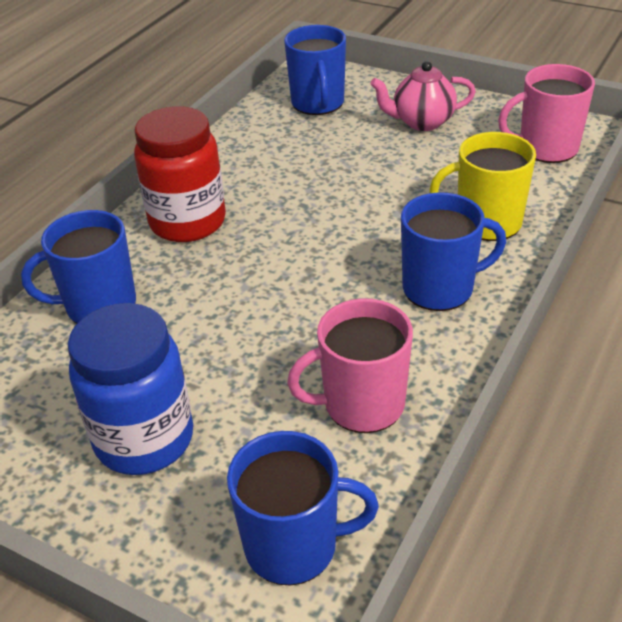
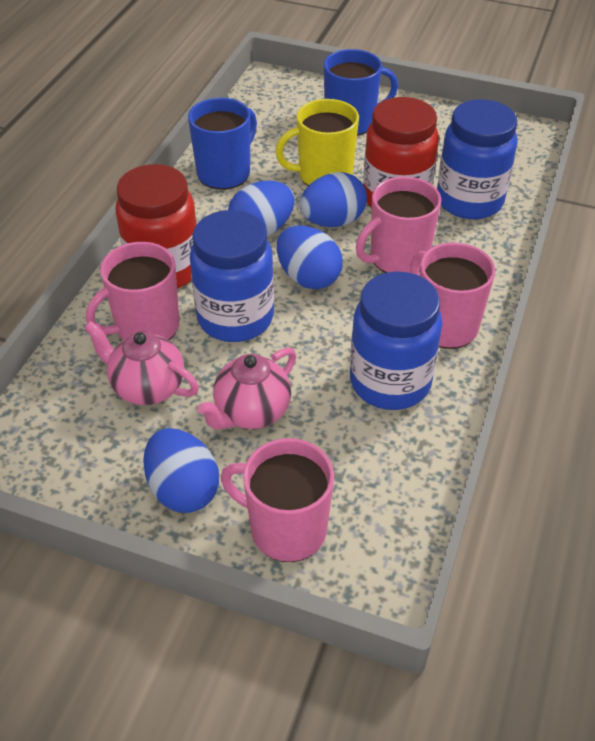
blue egg: none = 0 -> [143,428,219,513] [228,180,295,236] [277,225,343,289] [299,172,367,227] = 4
blue jar: [68,303,193,475] = 1 -> [190,210,274,342] [350,271,442,410] [437,99,518,219] = 3
blue mug: [21,210,136,324] [227,431,379,585] [284,25,346,115] [401,192,506,311] = 4 -> [188,98,257,190] [324,49,398,136] = 2
pink mug: [287,298,413,433] [498,64,595,163] = 2 -> [86,242,179,340] [221,438,334,562] [356,177,441,273] [410,242,495,349] = 4
pink teapot: [370,61,476,131] = 1 -> [84,321,199,405] [197,348,297,429] = 2
red jar: [134,106,226,242] = 1 -> [116,164,197,289] [363,97,439,208] = 2

